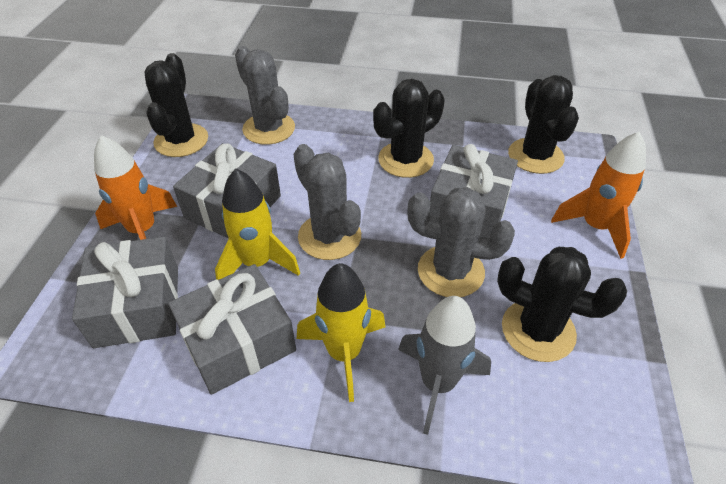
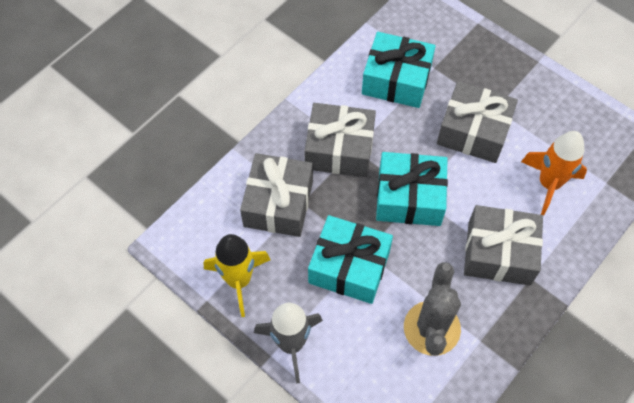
black cactus: [144,53,208,157] [373,79,445,178] [497,247,627,362] [508,75,579,174] = 4 -> none = 0
grey cactus: [235,46,295,145] [293,144,361,260] [407,187,515,297] = 3 -> [404,262,461,356] = 1
orange rocket: [94,135,177,240] [551,132,646,259] = 2 -> [521,131,587,216] = 1
turquoise gift: none = 0 -> [308,215,393,304] [362,32,436,108] [376,152,448,226] = 3
yellow rocket: [215,169,300,280] [297,263,386,402] = 2 -> [204,234,271,317] = 1

